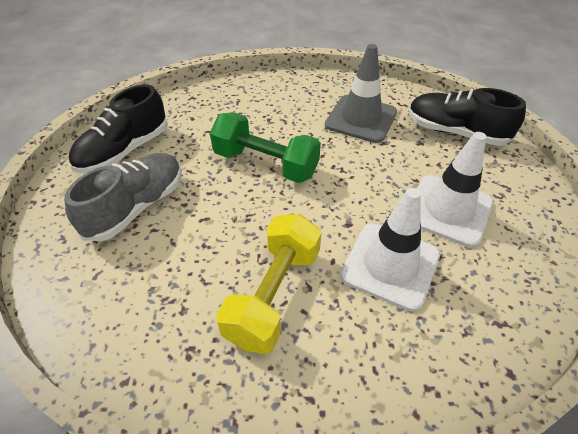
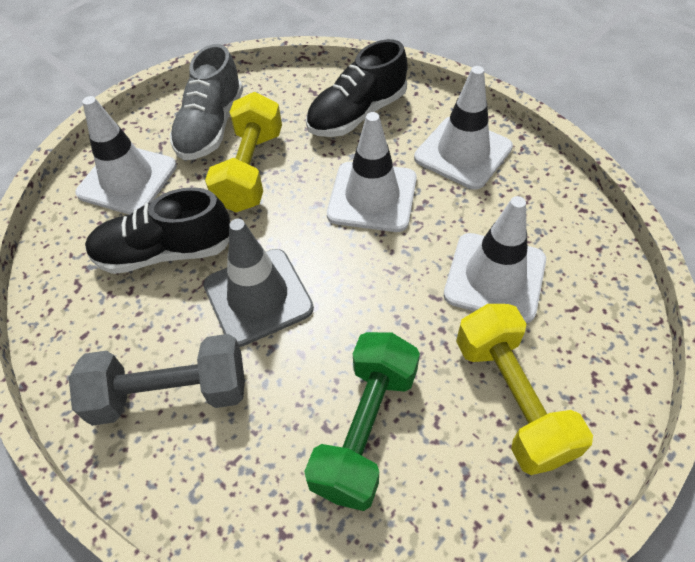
grey dumbbell: none = 0 -> [69,334,245,426] = 1
white traffic cone: [340,188,440,311] [417,132,493,247] = 2 -> [75,96,177,215] [327,112,417,232] [414,66,513,190] [444,196,546,323] = 4
yellow dumbbell: [216,214,322,354] = 1 -> [205,92,282,212] [456,304,593,475] = 2

